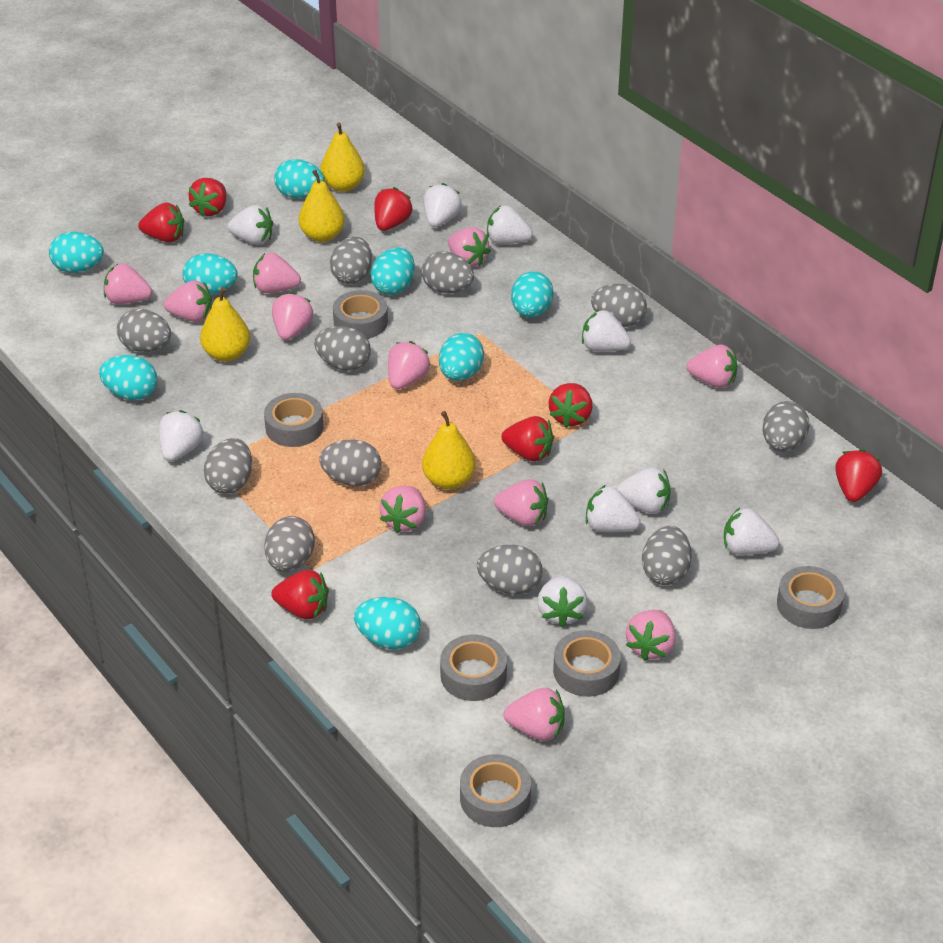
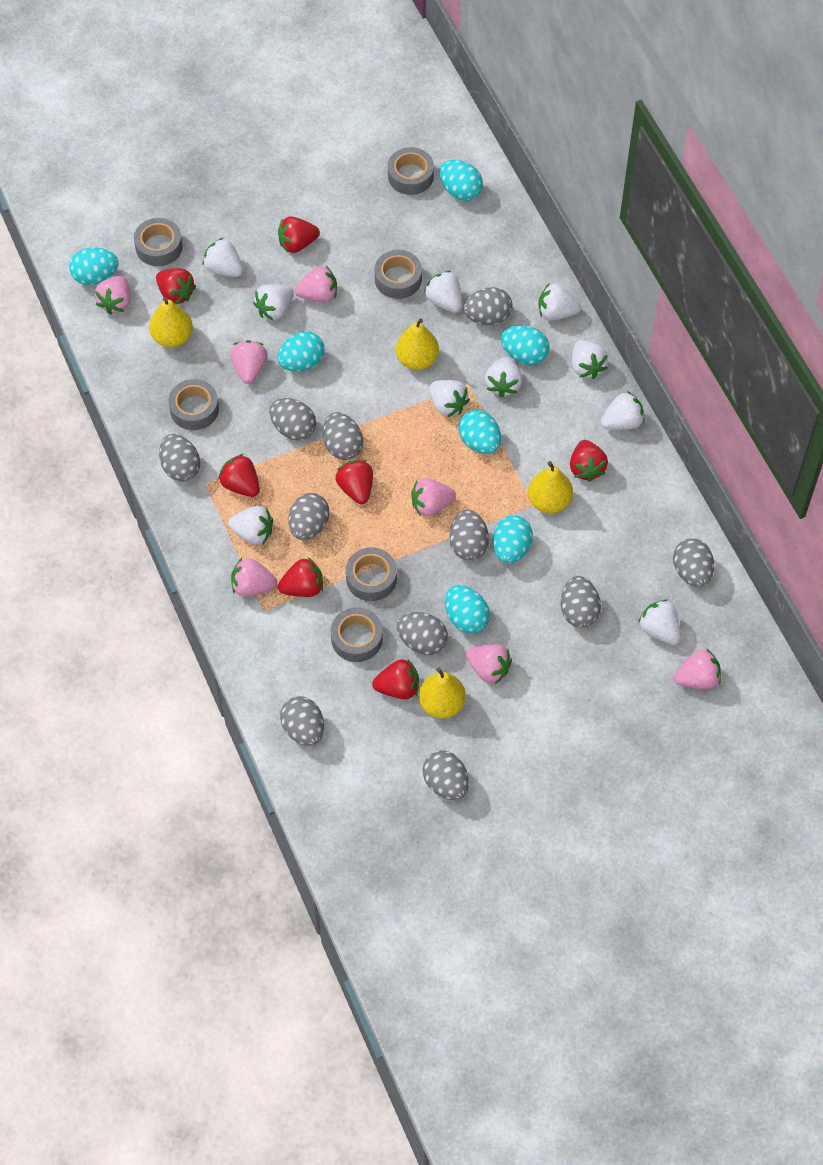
pink strawberry: [104,263,152,304] [164,280,212,322] [253,253,301,293] [272,292,313,340] [379,486,426,533] [388,341,431,389] [448,227,491,267] [494,479,548,526] [504,688,565,741] [626,610,676,661] [687,345,737,388] = 11 -> [95,276,131,315] [230,340,268,384] [231,558,277,597] [295,266,337,303] [411,478,456,517] [466,644,512,684] [674,648,721,689] = 7
turquoise egg: [49,232,104,273] [99,355,157,400] [182,253,238,295] [274,159,325,199] [354,597,421,649] [371,247,415,295] [439,333,484,381] [511,271,553,317] = 8 -> [69,247,119,285] [278,331,325,372] [439,160,483,201] [445,585,490,634] [458,410,501,454] [493,515,533,564] [501,325,550,365] = 7
white strawberry: [159,410,204,462] [227,205,273,245] [424,183,462,227] [487,205,533,244] [537,576,587,627] [582,310,631,352] [586,485,641,532] [616,467,671,514] [724,507,779,555] = 9 -> [203,237,243,277] [228,506,273,545] [253,284,294,321] [424,271,462,313] [429,380,470,417] [485,357,522,398] [539,284,581,320] [572,340,608,379] [601,391,645,430] [638,599,681,645] = 10

